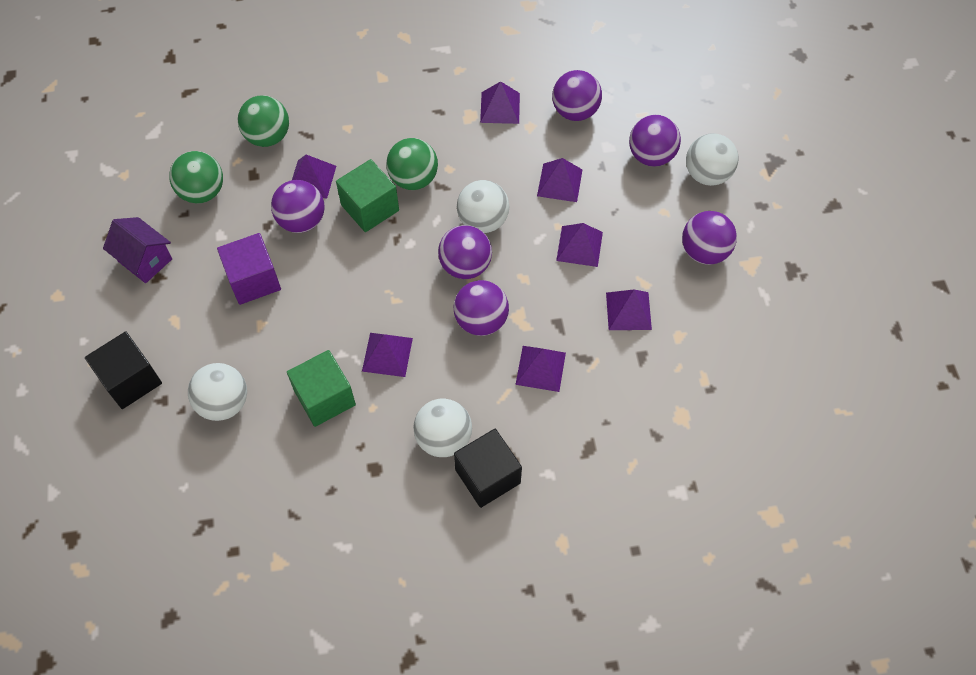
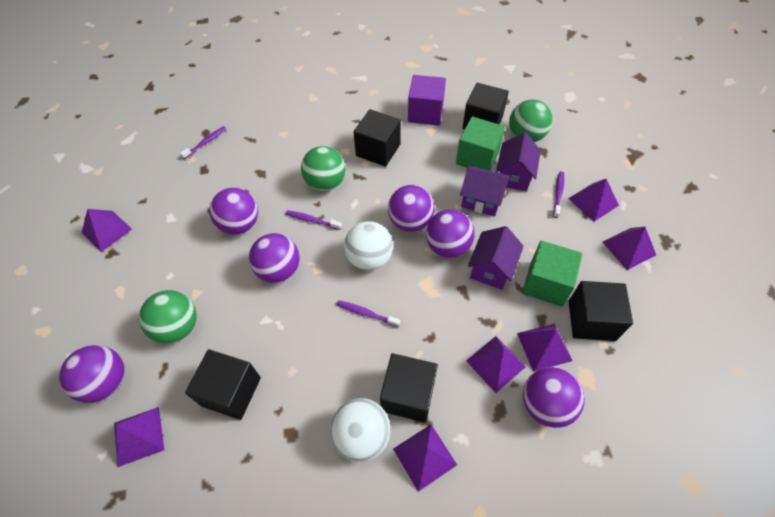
black cube: [85,331,162,409] [454,429,522,508] = 2 -> [185,349,261,420] [353,109,401,167] [380,353,438,422] [462,83,509,130] [568,281,633,341] = 5
purple house: [103,217,172,283] = 1 -> [460,166,510,216] [468,226,524,290] [496,132,541,191] = 3
purple toothbrush: none = 0 -> [180,126,226,159] [286,210,342,230] [337,300,400,327] [553,172,564,218] = 4
white ball: [188,363,247,421] [413,399,472,457] [457,180,509,233] [686,133,738,186] = 4 -> [330,398,390,462] [344,221,393,270] = 2

